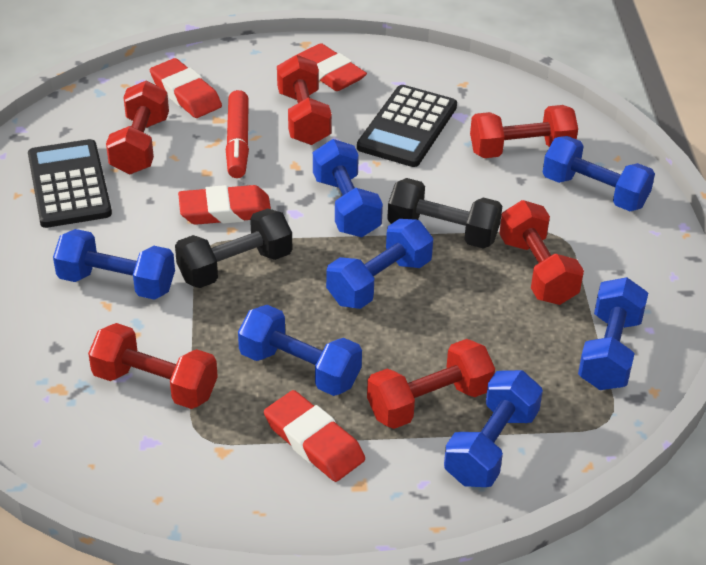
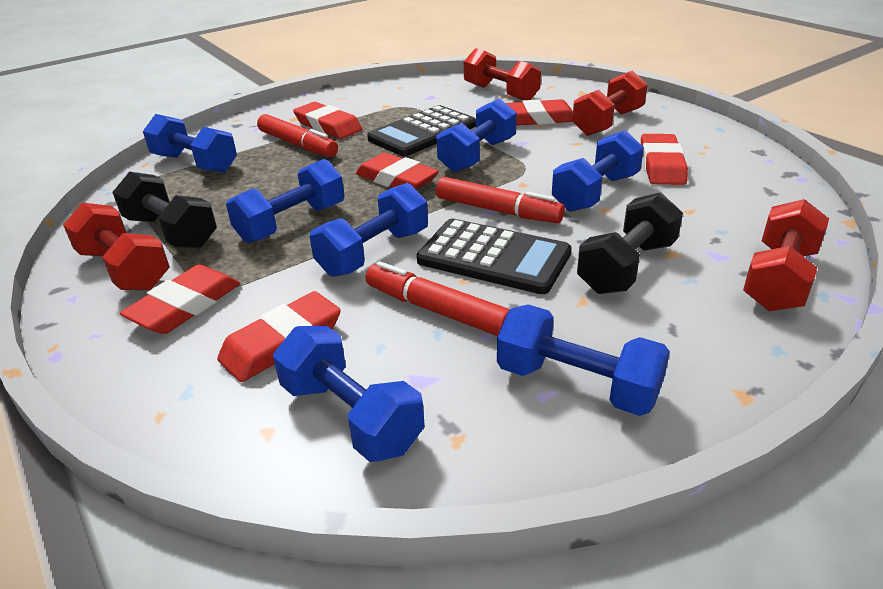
red dumbbell: [88,323,218,409] [106,81,169,174] [277,54,332,145] [367,339,495,429] [470,105,578,158] [499,200,584,305] = 6 -> [63,202,170,290] [464,48,541,100] [572,70,648,136] [743,199,829,311] = 4
red eraser: [150,58,222,118] [178,185,271,225] [264,390,365,482] [297,43,367,91] = 4 -> [120,265,240,334] [217,291,341,382] [293,102,362,139] [356,153,439,190] [506,99,573,126] [641,134,688,185] = 6
red marker: [226,90,249,178] = 1 -> [257,114,338,157] [366,261,510,336] [436,177,565,223] = 3

